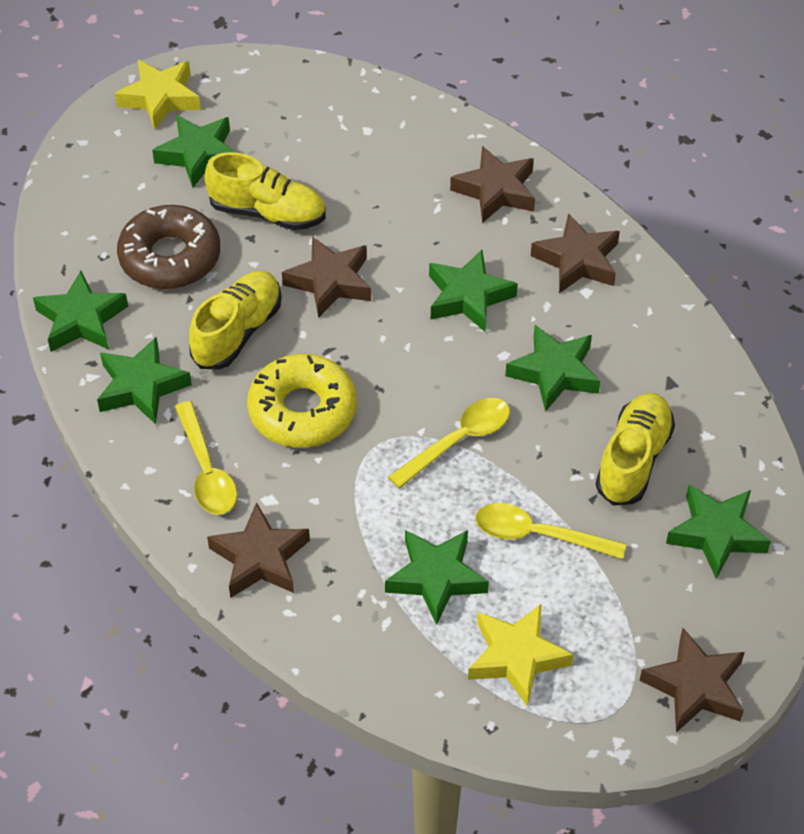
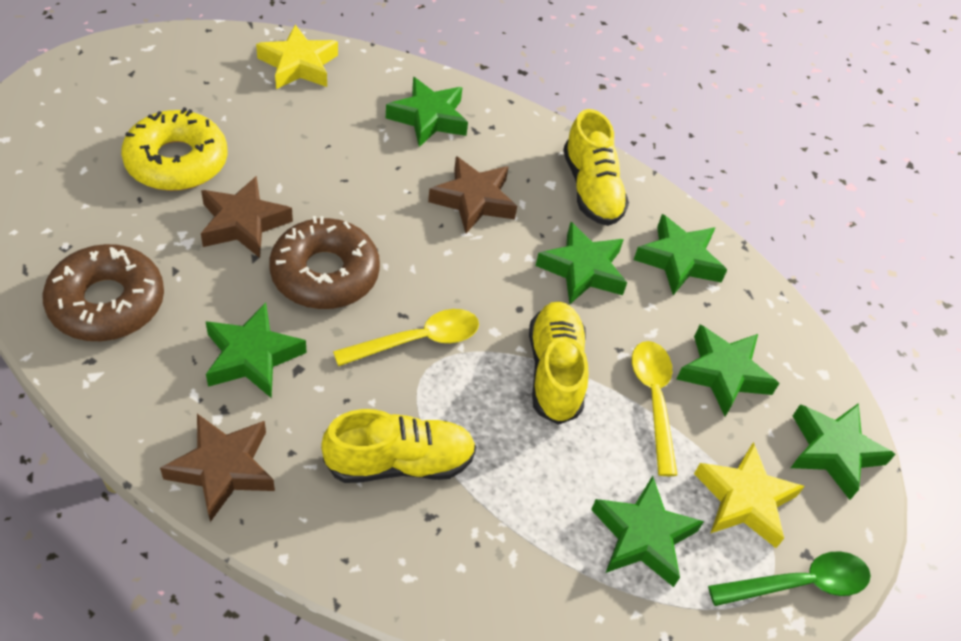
brown donut: [117,205,220,289] = 1 -> [43,244,164,341] [269,216,380,309] = 2
brown star: [207,502,310,598] [282,236,371,318] [450,146,535,223] [531,213,620,293] [639,628,745,732] = 5 -> [160,414,275,522] [201,176,293,258] [428,156,517,233] = 3
green spoon: none = 0 -> [708,551,871,606] = 1
yellow spoon: [175,401,237,515] [388,398,510,489] [476,503,626,559] = 3 -> [333,309,479,366] [632,341,677,476] = 2

